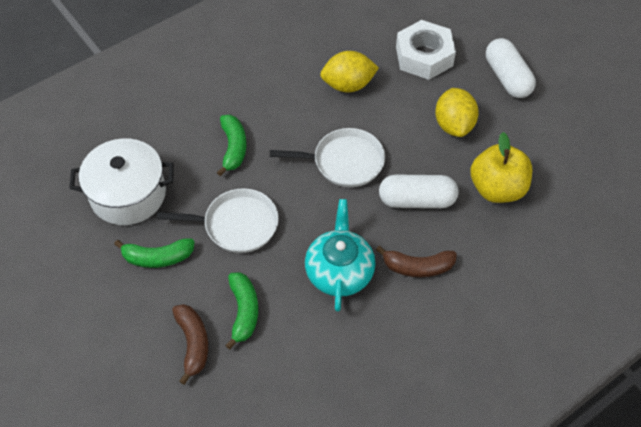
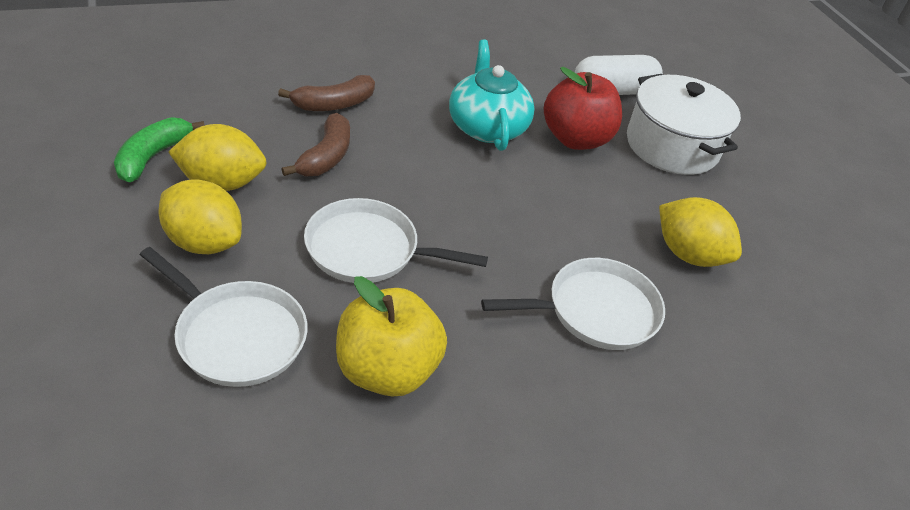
green banana: [114,238,195,268] [217,115,246,176] [225,272,258,349] = 3 -> [114,117,205,182] = 1
red apple: none = 0 -> [544,67,622,150] = 1
white capsule: [379,174,458,208] [486,38,536,98] = 2 -> [575,55,663,95] = 1
white nut: [396,20,456,80] = 1 -> none = 0
white pan: [157,188,279,253] [270,128,385,187] = 2 -> [140,247,308,387] [304,198,488,283] [481,258,665,350] = 3
yellow lemon: [320,51,379,93] [435,88,479,137] = 2 -> [158,179,242,254] [169,124,267,191] [659,197,742,267] = 3

